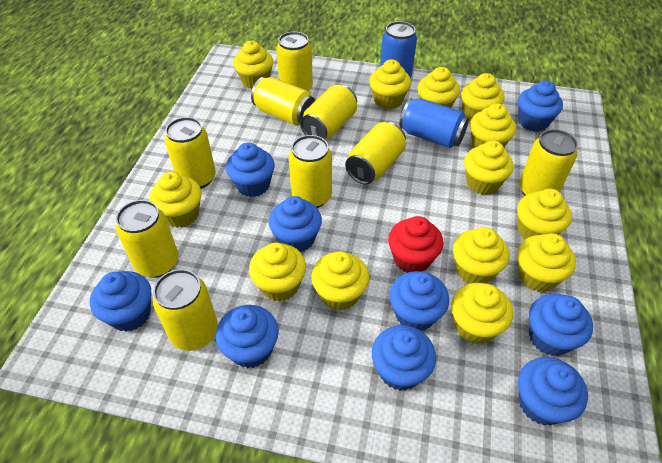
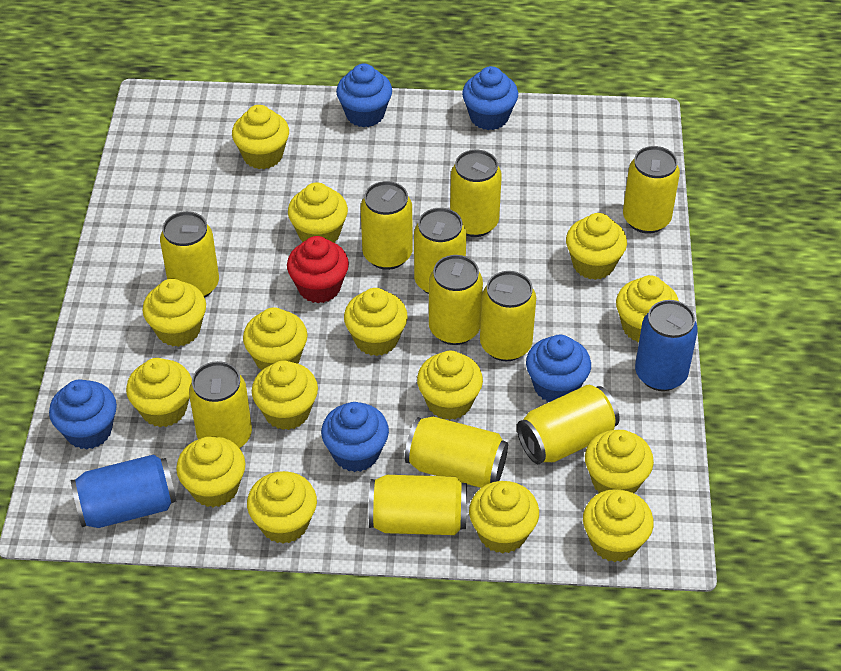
blue cupcake: [90,271,151,332] [216,305,279,368] [226,142,275,197] [269,196,322,252] [372,325,436,391] [389,271,449,331] [518,80,563,132] [518,357,588,425] [529,293,593,356] = 9 -> [49,379,117,450] [321,402,389,472] [336,63,392,127] [462,66,518,130] [526,335,591,402] = 5
yellow can: [116,200,178,278] [153,269,218,351] [165,117,216,189] [251,77,315,126] [276,32,313,91] [289,135,332,208] [300,85,357,140] [345,122,406,185] [519,129,578,196] = 9 -> [160,211,219,298] [189,361,252,448] [361,181,413,270] [369,475,467,535] [405,417,508,488] [414,208,466,294] [429,255,483,345] [450,150,502,237] [480,271,536,361] [517,385,620,464] [623,146,680,234] = 11
yellow cupcake: [149,172,201,228] [233,41,273,89] [249,243,306,302] [311,251,369,311] [369,59,411,109] [418,67,460,108] [451,283,513,344] [453,227,509,284] [461,73,505,121] [464,140,513,195] [470,103,516,148] [517,189,572,240] [517,233,576,292] = 13 -> [126,358,192,427] [143,279,206,347] [176,437,245,507] [232,105,289,169] [243,307,307,371] [247,471,317,544] [252,360,318,430] [288,182,348,243] [344,288,408,356] [417,351,483,420] [469,481,539,554] [566,213,627,280] [583,489,654,562] [585,430,654,493] [616,275,679,342] = 15

